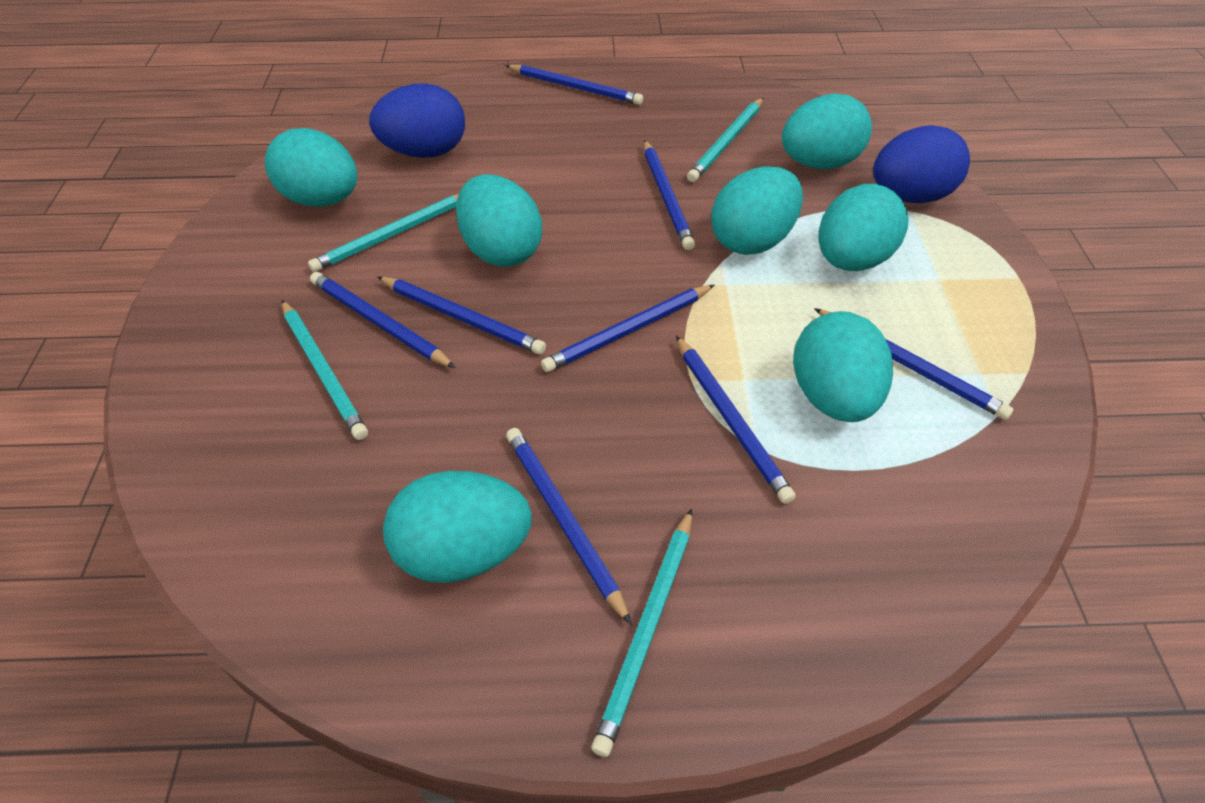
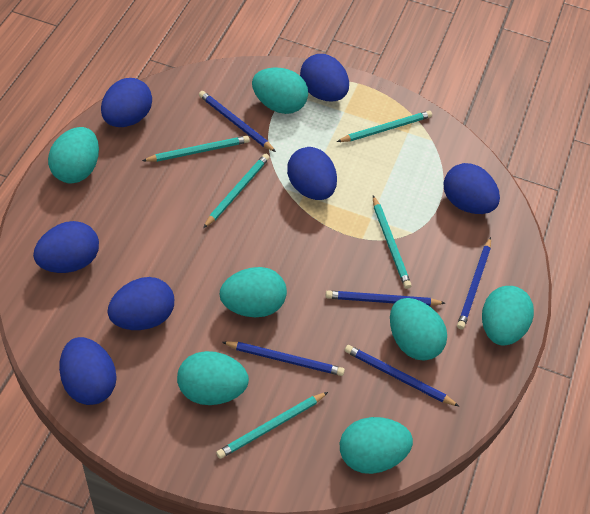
blue egg: [369,84,465,158] [873,125,970,203] = 2 -> [33,221,99,273] [59,337,117,405] [101,78,152,127] [108,277,174,330] [287,147,337,200] [300,54,349,101] [444,163,500,214] = 7
blue pencil: [310,272,456,368] [377,276,546,354] [505,65,643,105] [506,428,631,625] [541,285,714,372] [644,140,695,250] [676,336,796,504] [814,308,1014,420] = 8 -> [199,91,276,152] [222,341,345,376] [326,291,445,306] [345,345,459,406] [457,237,491,330] = 5
turquoise pencil: [282,300,368,440] [308,194,458,272] [591,509,692,757] [687,98,763,182] = 4 -> [142,136,250,162] [203,154,270,228] [216,392,328,459] [337,111,432,142] [373,196,412,289] = 5

